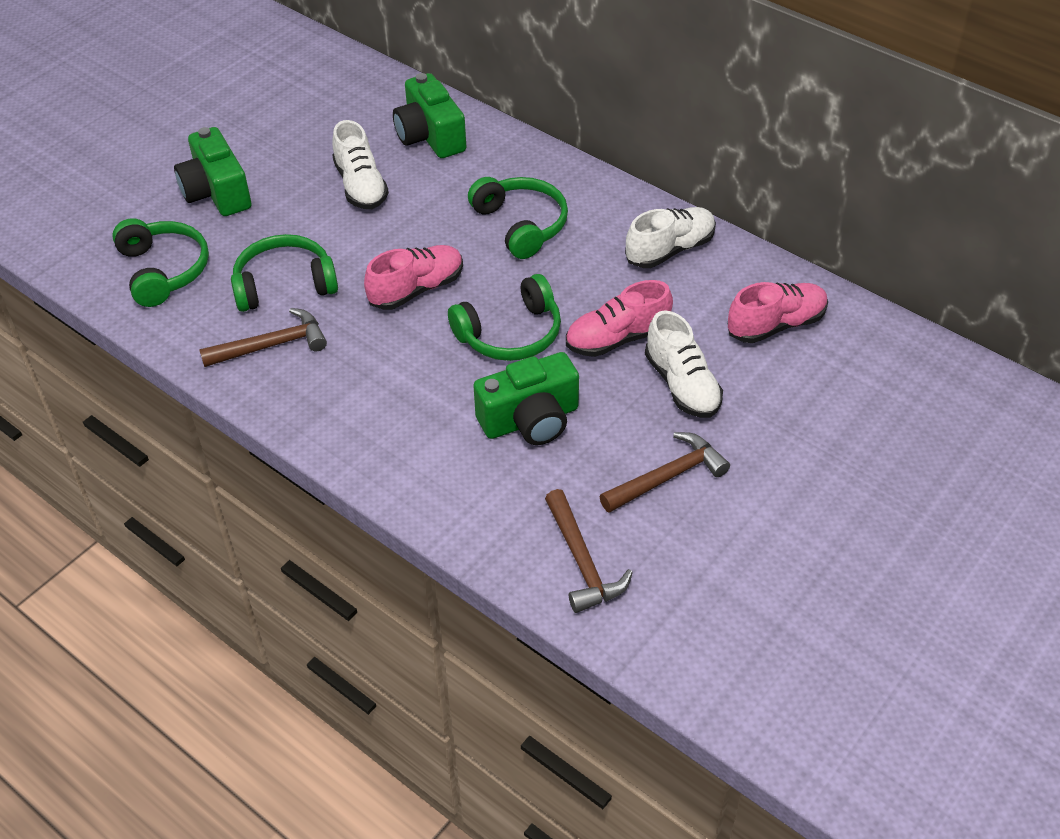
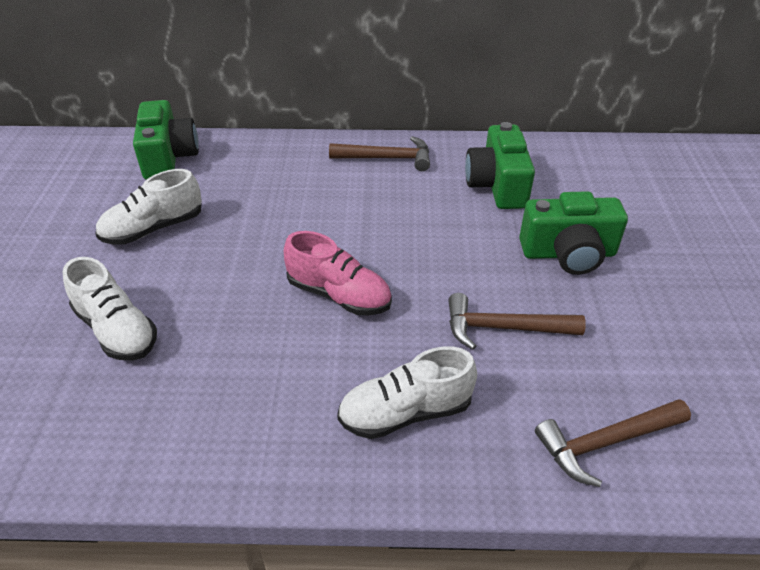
green headphones: [112,218,209,307] [231,234,338,312] [448,274,561,361] [468,177,568,259] = 4 -> none = 0
pink shoe: [364,245,463,310] [566,280,673,357] [728,282,828,343] = 3 -> [284,231,392,315] = 1

